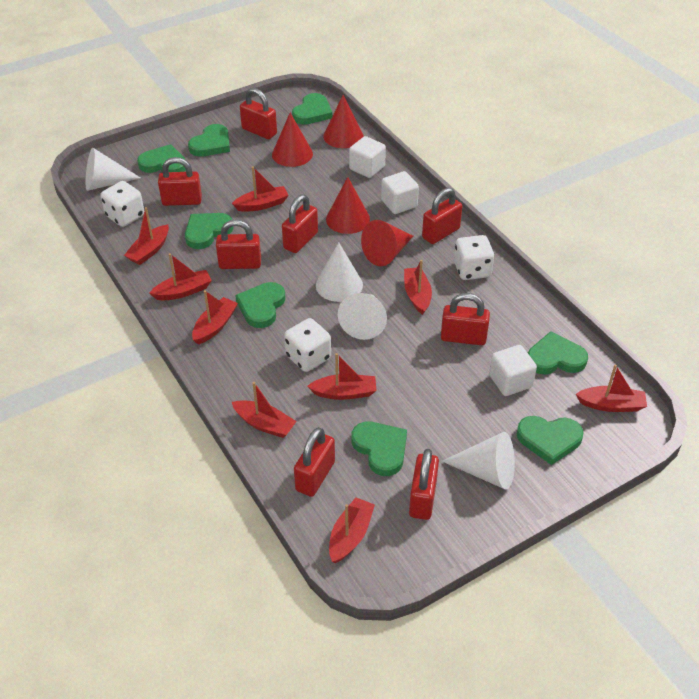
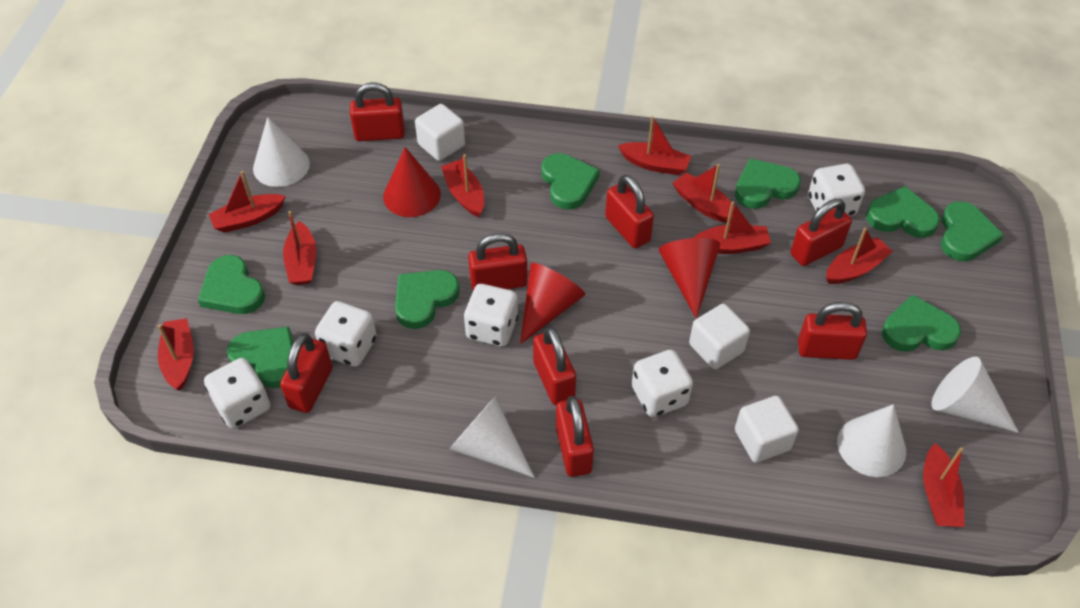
red cone: [272,113,313,167] [323,95,363,148] [326,177,370,234] [361,220,413,266] = 4 -> [383,147,441,217] [520,263,585,344] [659,238,720,319] = 3
white dice: [101,181,144,227] [284,318,331,372] [454,235,494,280] = 3 -> [204,358,270,429] [315,301,377,367] [464,284,518,347] [632,350,693,417] [808,164,865,216] = 5

